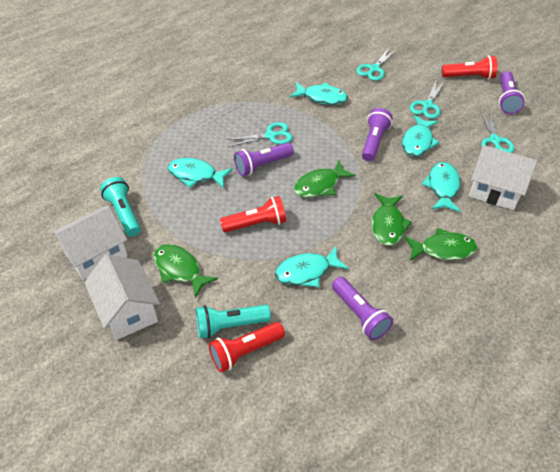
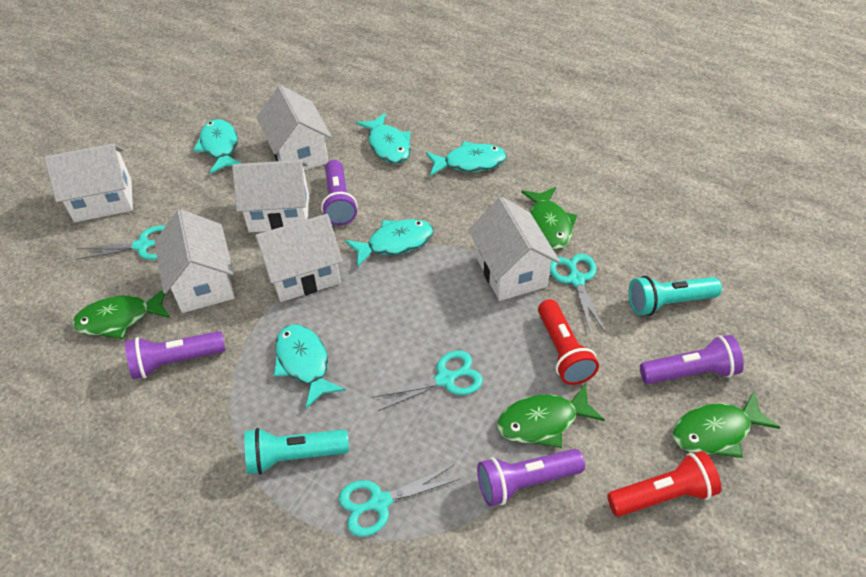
red flashlight: [209,322,285,372] [220,196,286,233] [442,55,497,80] = 3 -> [538,299,599,385] [607,451,721,517] = 2
white house: [51,205,128,280] [84,254,160,340] [469,145,537,210] = 3 -> [44,144,133,222] [154,209,235,313] [232,160,309,232] [254,214,343,302] [257,85,332,170] [468,197,560,301] = 6

